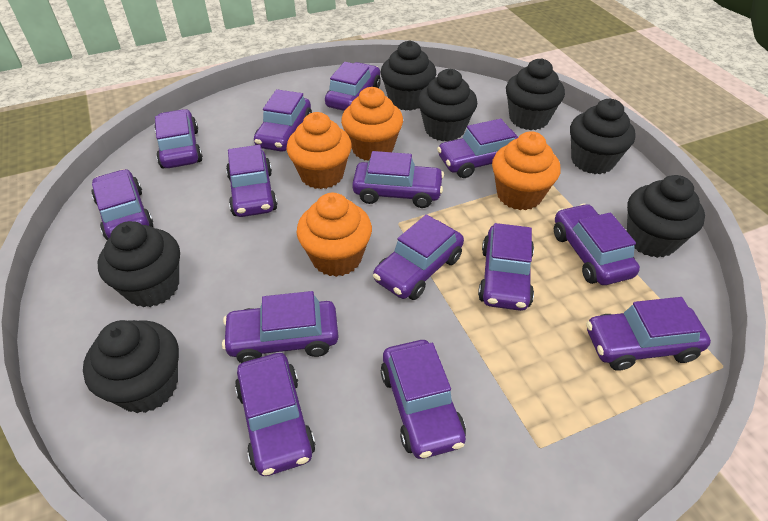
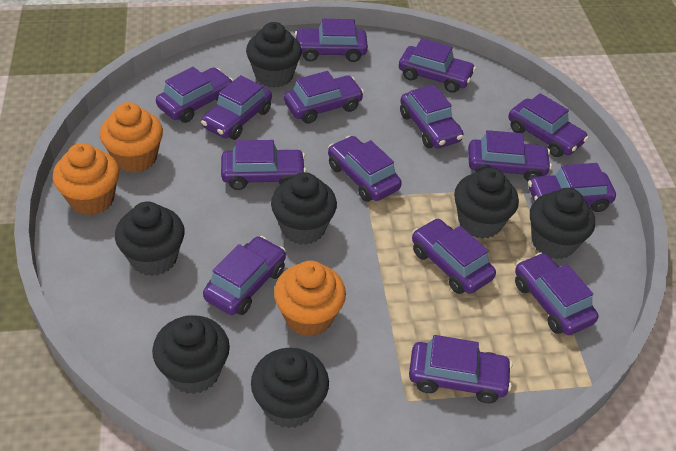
orange cupcake: [286,112,352,189] [297,193,372,277] [341,87,403,161] [492,131,560,210] = 4 -> [53,143,119,215] [100,102,163,173] [274,261,346,337] = 3
purple car: [92,169,153,240] [155,109,203,169] [222,291,339,363] [226,145,277,217] [235,353,316,476] [254,89,312,152] [325,62,381,111] [352,151,444,208] [373,214,464,300] [381,340,466,459] [437,119,518,178] [478,223,534,311] [554,203,640,285] [586,297,711,371] = 14 -> [156,67,233,123] [201,75,272,140] [203,236,286,315] [221,140,306,190] [284,71,364,124] [295,19,368,62] [328,136,402,202] [399,38,476,93] [400,84,464,148] [409,335,512,403] [412,218,496,294] [468,130,552,181] [508,93,588,157] [515,252,598,335] [528,163,616,212] = 15

